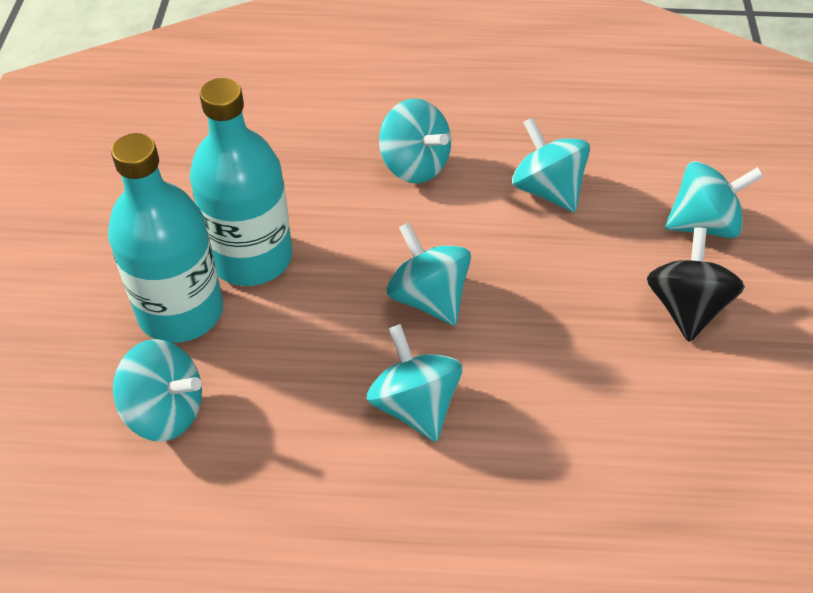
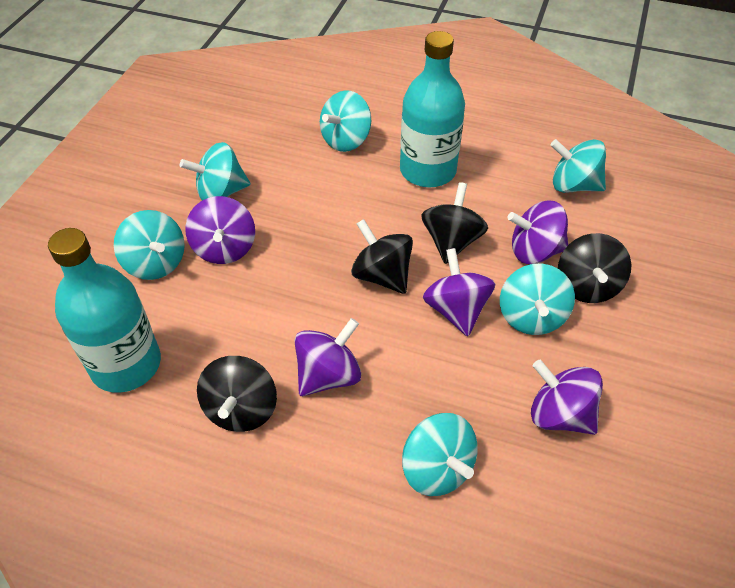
black spinning top: [647,227,745,342] = 1 -> [197,356,277,432] [351,219,413,294] [421,182,488,264] [558,233,631,303] = 4
purple spinning top: none = 0 -> [185,196,255,264] [295,318,361,396] [423,248,495,336] [507,201,568,264] [531,360,603,435] = 5

